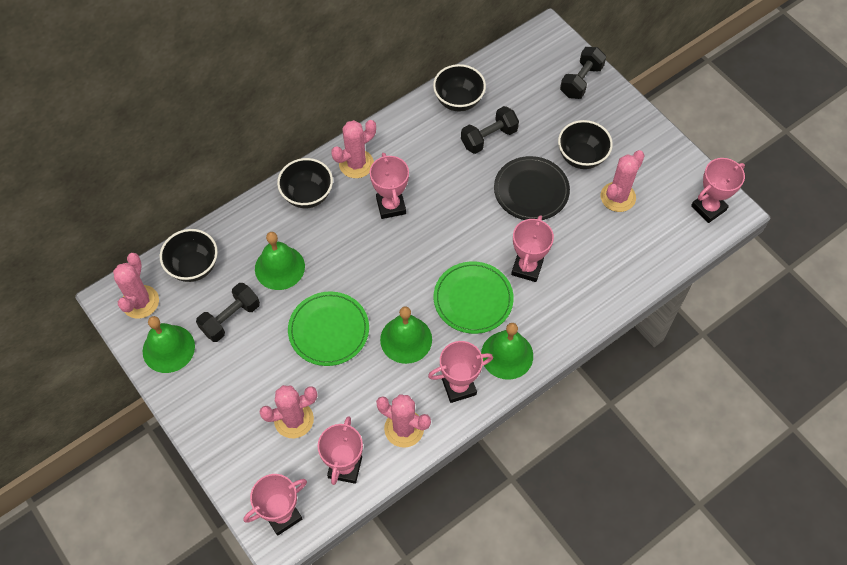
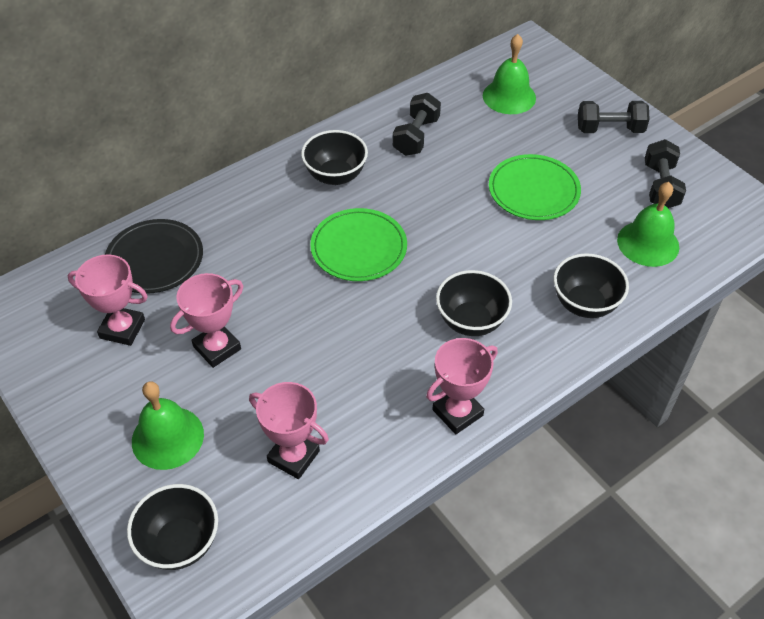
green bell: [143,316,195,373] [255,232,305,290] [380,307,432,364] [481,323,533,380] = 4 -> [132,381,204,470] [483,34,536,114] [617,182,679,267] = 3
pink cactus: [113,253,159,319] [259,385,317,438] [331,120,376,178] [376,394,431,448] [600,150,645,212] = 5 -> none = 0
pink trophy: [244,474,307,536] [318,416,363,485] [370,153,409,219] [428,341,493,403] [511,215,554,282] [691,158,745,223] = 6 -> [67,254,148,346] [170,273,243,368] [249,382,329,479] [426,338,498,434] = 4

